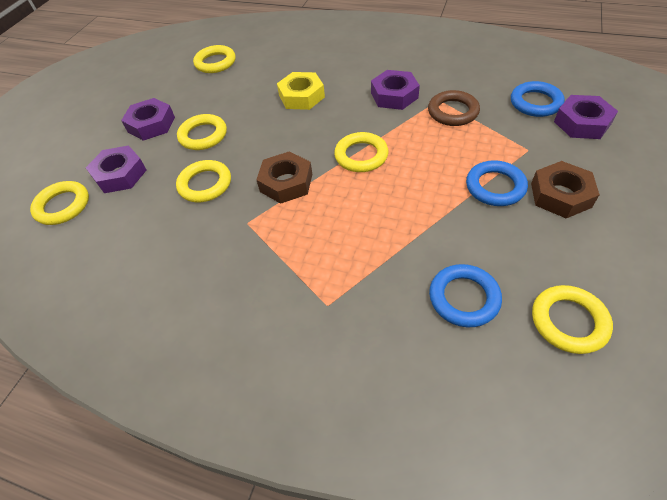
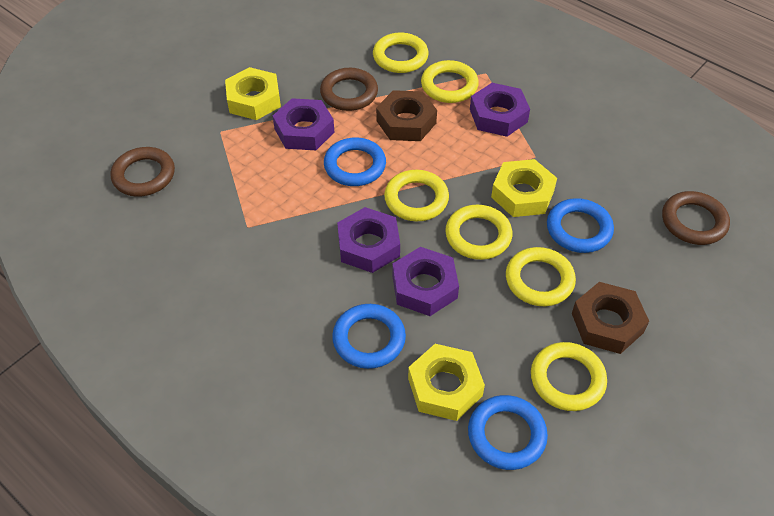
blue ring: [429,264,502,327] [466,160,528,206] [511,81,565,117] = 3 -> [324,137,386,186] [332,304,406,369] [468,395,548,470] [547,198,614,253] = 4
brown ring: [428,90,480,126] = 1 -> [111,147,175,197] [320,68,378,111] [662,191,730,245] = 3
yellow nut: [277,72,325,110] = 1 -> [225,67,281,120] [408,344,485,421] [491,159,557,217] = 3

